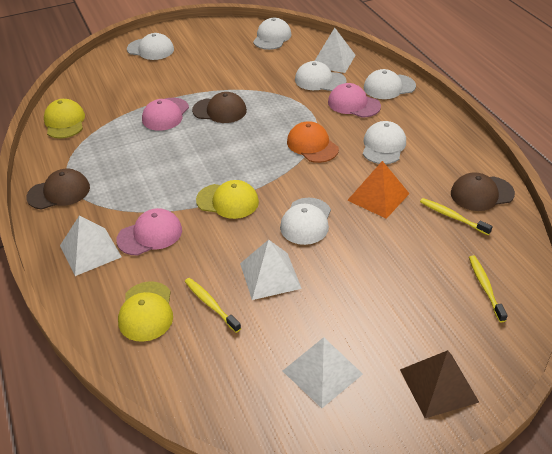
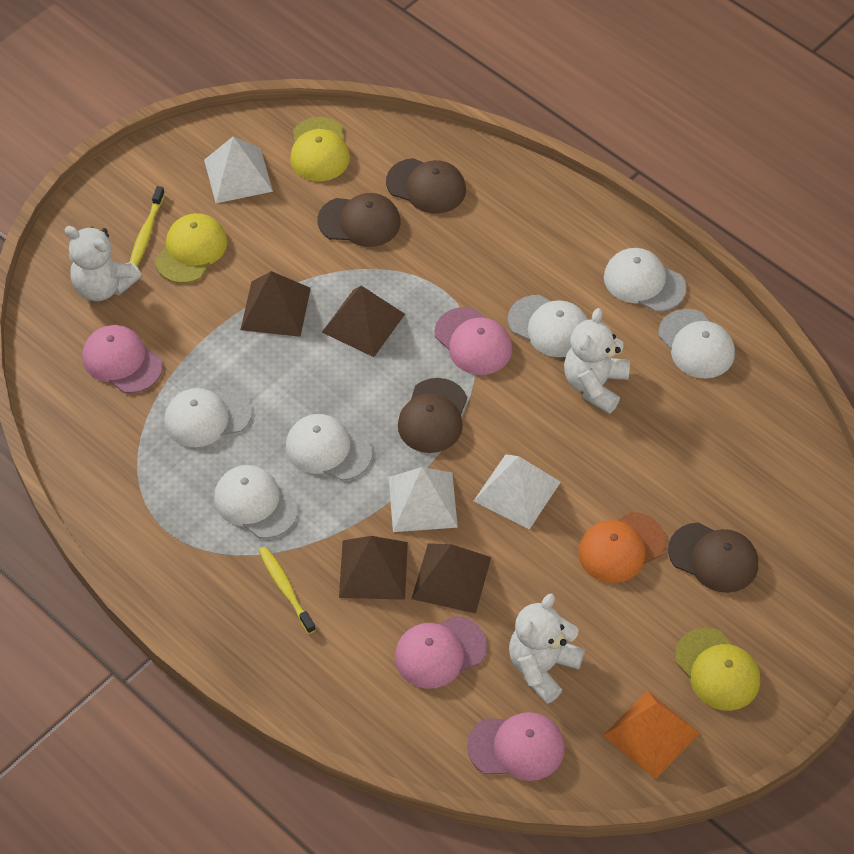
brown cap: [26,169,90,210] [192,92,247,123] [451,172,515,211] = 3 -> [318,193,401,247] [386,158,466,214] [398,378,467,453] [668,522,758,593] = 4
brown pyramid: [400,350,479,418] = 1 -> [240,271,311,337] [322,286,405,357] [339,536,408,600] [412,543,491,614] = 4
pink cap: [116,208,182,256] [142,98,189,131] [328,83,381,118] = 3 -> [82,325,163,393] [395,616,487,689] [435,307,512,375] [467,712,565,781] = 4
white pyramid: [60,215,122,276] [240,240,302,300] [283,337,363,408] [315,28,356,73] = 4 -> [204,136,273,203] [389,467,458,532] [474,454,561,529] = 3
white teddy bear: none = 0 -> [64,226,142,301] [509,593,585,704] [564,308,630,414] = 3
yellow toothbrush: [185,278,241,333] [420,198,493,235] [469,255,508,323] = 3 -> [130,186,165,266] [258,546,316,634] = 2

